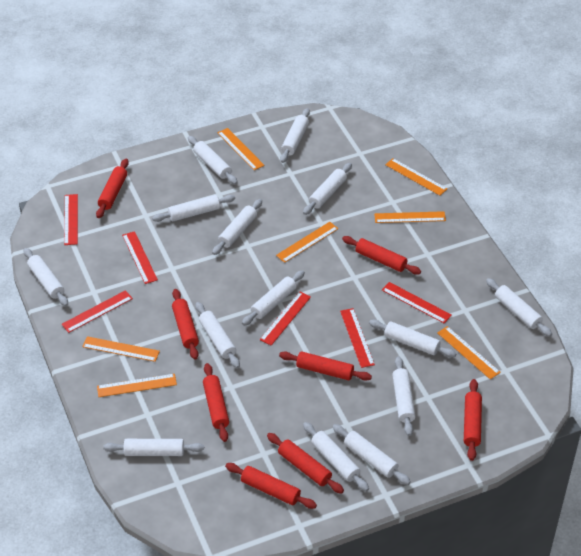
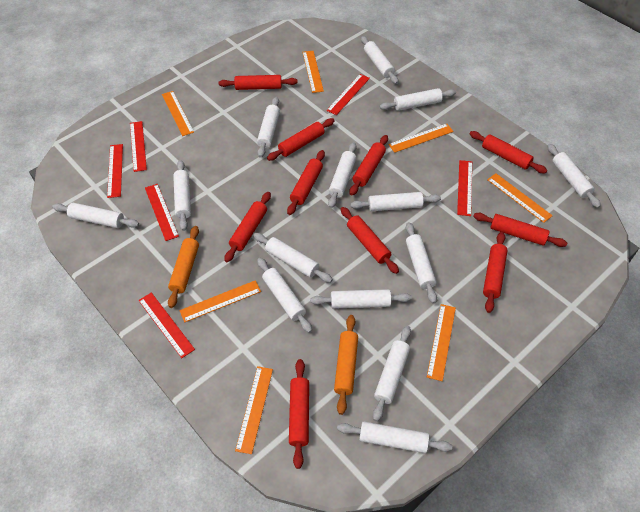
orange rolling pin: none = 0 -> [168,226,199,308] [334,315,358,415] = 2
red rolling pin: [96,159,129,218] [172,289,199,360] [203,363,229,442] [225,463,317,509] [267,433,344,494] [279,351,372,381] [342,236,421,275] [464,379,482,461] = 8 -> [218,75,298,90] [224,192,271,262] [267,118,335,161] [287,150,325,215] [289,359,309,469] [341,207,399,274] [350,135,388,196] [470,131,547,173] [473,213,567,247] [483,232,508,313] = 10

